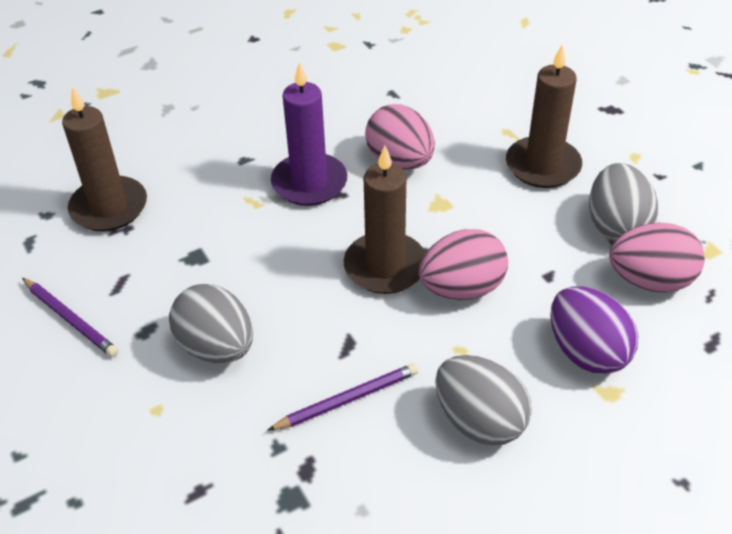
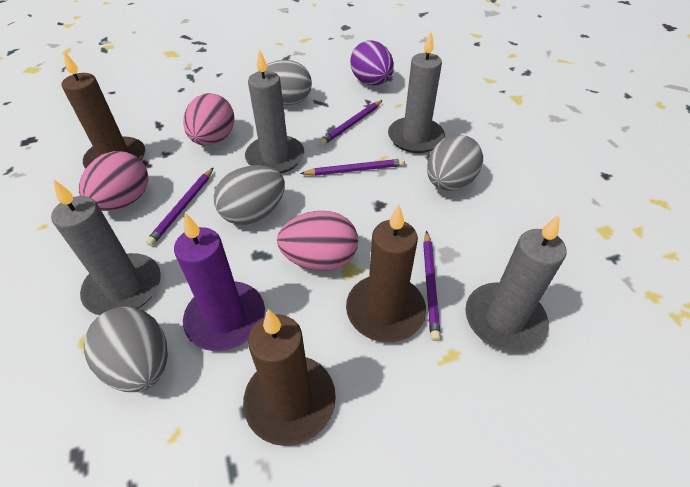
grey candle: none = 0 -> [51,179,161,315] [245,49,304,173] [388,32,445,153] [465,215,567,353] = 4
grey egg: [169,284,253,363] [435,355,532,446] [589,163,658,241] = 3 -> [84,307,168,392] [214,165,285,225] [258,60,312,105] [427,134,483,191] = 4
purple pencil: [22,278,118,357] [267,363,418,431] = 2 -> [146,168,213,246] [300,158,405,176] [319,100,383,146] [423,231,441,341] = 4

